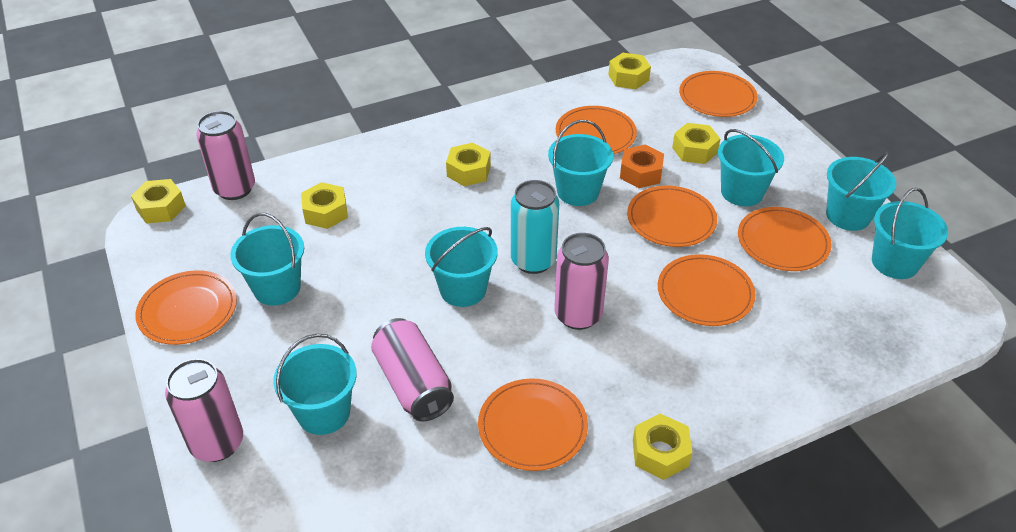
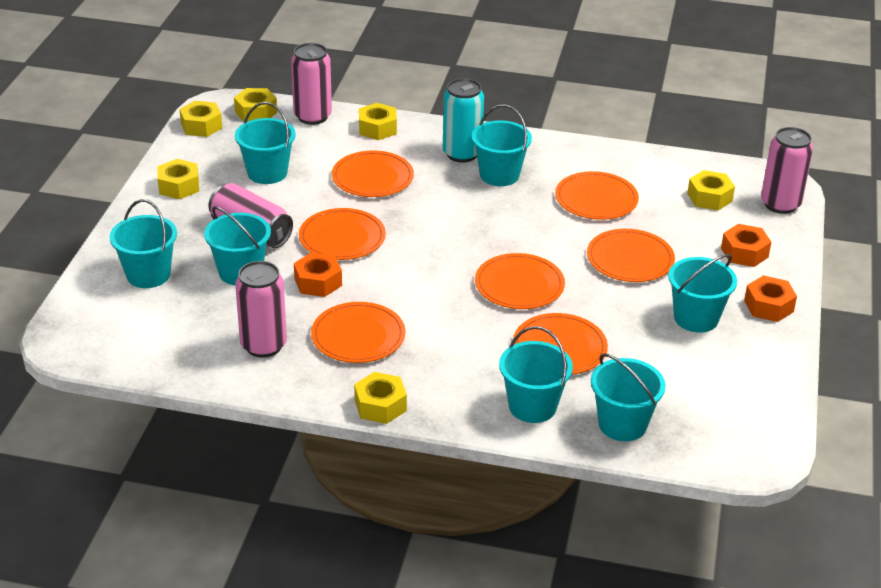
orange nut: [620,145,664,188] = 1 -> [294,252,342,297] [721,224,771,267] [744,275,797,322] = 3

